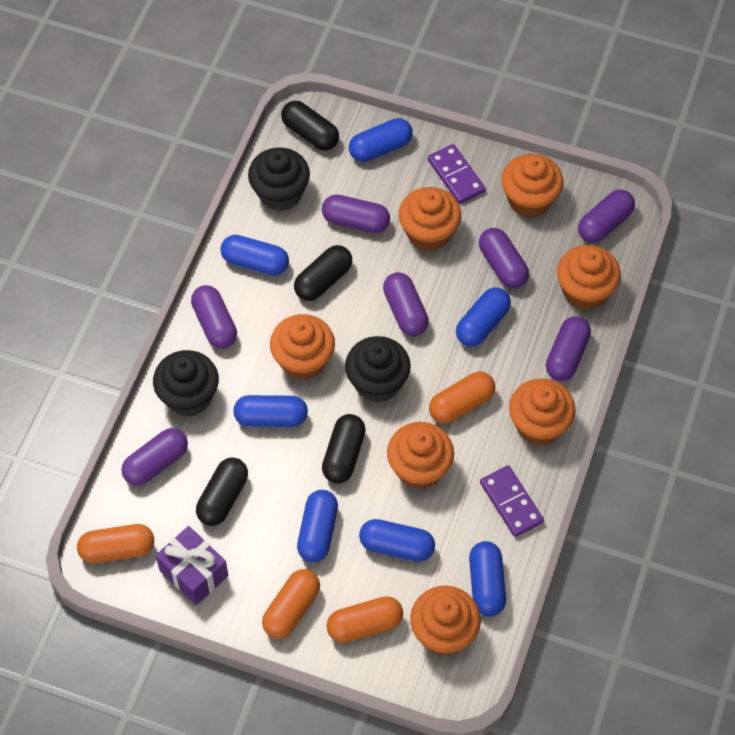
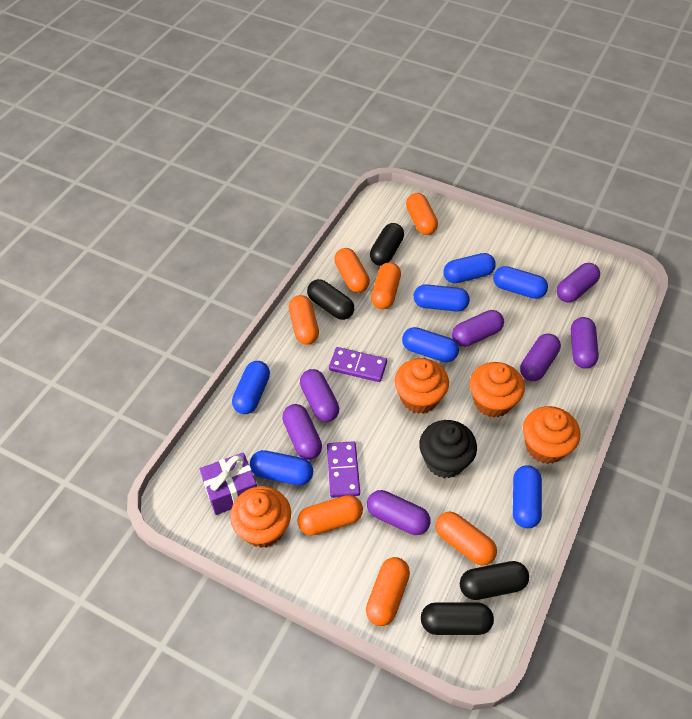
black cupcake: [153,350,219,417] [248,147,310,211] [345,336,411,403] = 3 -> [419,420,477,478] = 1
orange capsule: [77,524,154,563] [262,569,320,639] [327,596,403,643] [429,372,495,424] = 4 -> [289,295,319,345] [297,495,363,535] [334,248,370,293] [366,557,410,626] [371,262,401,309] [406,193,438,235] [435,511,497,566] = 7
orange cupcake: [270,314,335,380] [387,422,454,489] [399,187,461,251] [410,586,481,656] [501,154,563,217] [509,378,576,445] [557,245,621,310] = 7 -> [230,486,291,548] [394,358,449,414] [470,362,525,418] [523,406,580,464] = 4

